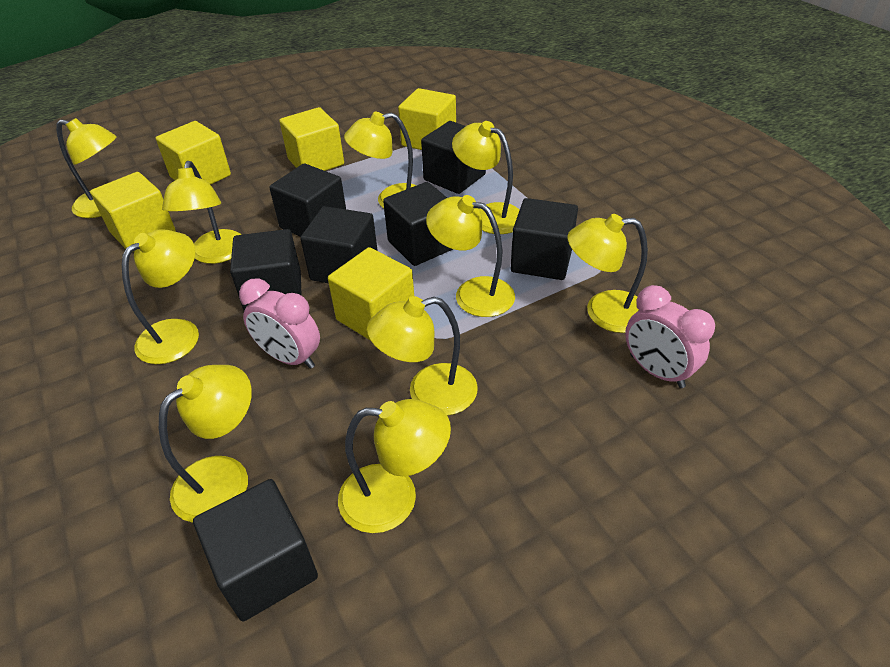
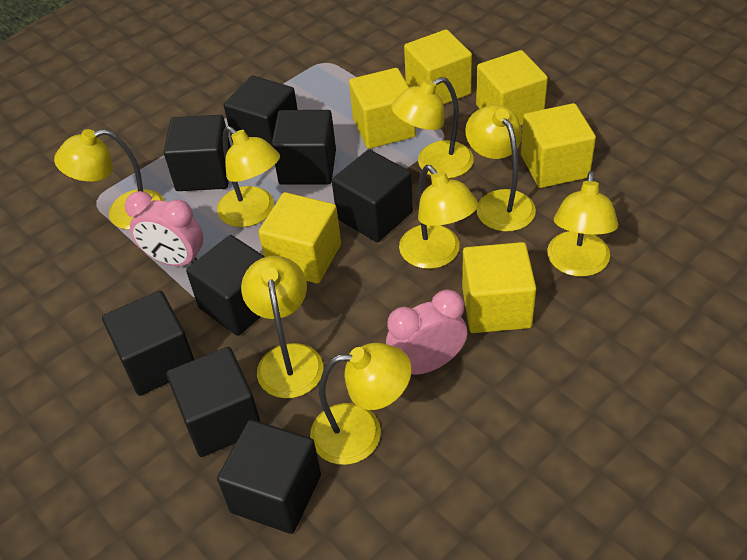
black cube: [193,479,318,622] [230,229,302,311] [269,163,346,237] [300,206,378,283] [383,182,453,266] [421,121,486,194] [511,198,578,280] = 7 -> [102,291,194,396] [164,115,231,191] [166,347,261,457] [186,235,265,336] [217,420,321,534] [224,76,298,145] [271,110,336,185] [332,149,413,242] = 8
yellow cube: [90,172,176,252] [156,121,231,185] [279,107,344,171] [328,247,414,341] [398,88,456,150] = 5 -> [258,192,341,284] [349,68,416,149] [404,29,472,105] [462,242,536,333] [476,50,548,126] [521,103,596,188] = 6
yellow lamp: [56,118,117,218] [122,230,199,364] [159,365,252,523] [162,161,242,264] [338,399,451,533] [344,112,417,208] [367,296,478,416] [426,195,515,317] [452,121,520,234] [567,214,648,333] = 10 -> [54,129,165,230] [217,126,280,227] [241,256,323,398] [310,343,411,465] [391,77,474,179] [399,165,478,269] [465,105,536,231] [547,171,618,277] = 8

